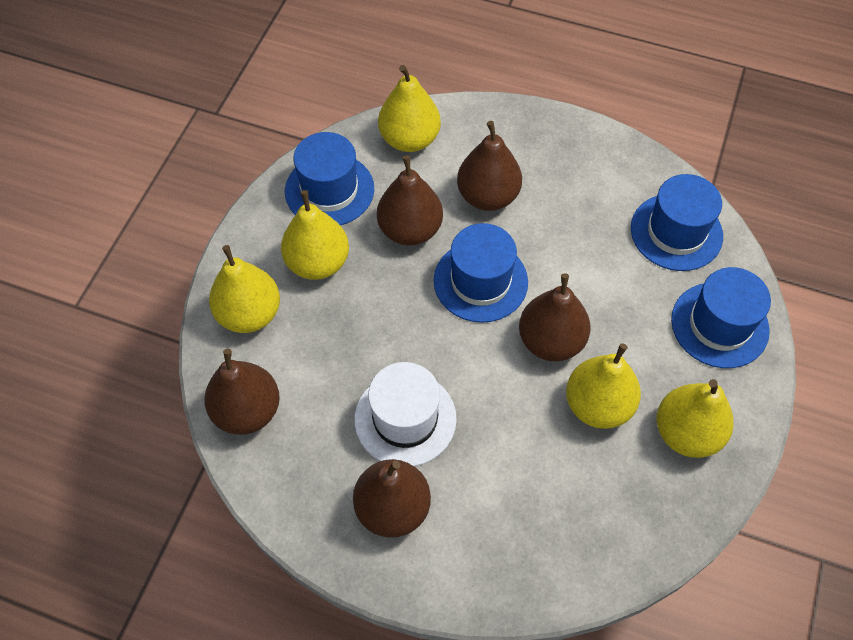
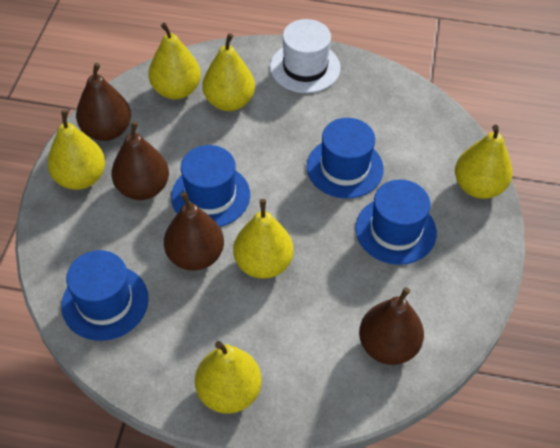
brown pear: [204,349,280,435] [353,459,431,538] [377,155,443,246] [457,121,522,211] [519,273,591,361] = 5 -> [76,63,131,141] [111,121,169,200] [164,192,224,271] [359,287,424,365] = 4
yellow pear: [209,245,280,333] [281,190,349,280] [378,65,441,152] [566,343,641,429] [657,379,734,458] = 5 -> [47,110,105,190] [148,23,201,100] [195,341,262,414] [202,33,255,111] [233,199,294,279] [455,125,512,199] = 6

